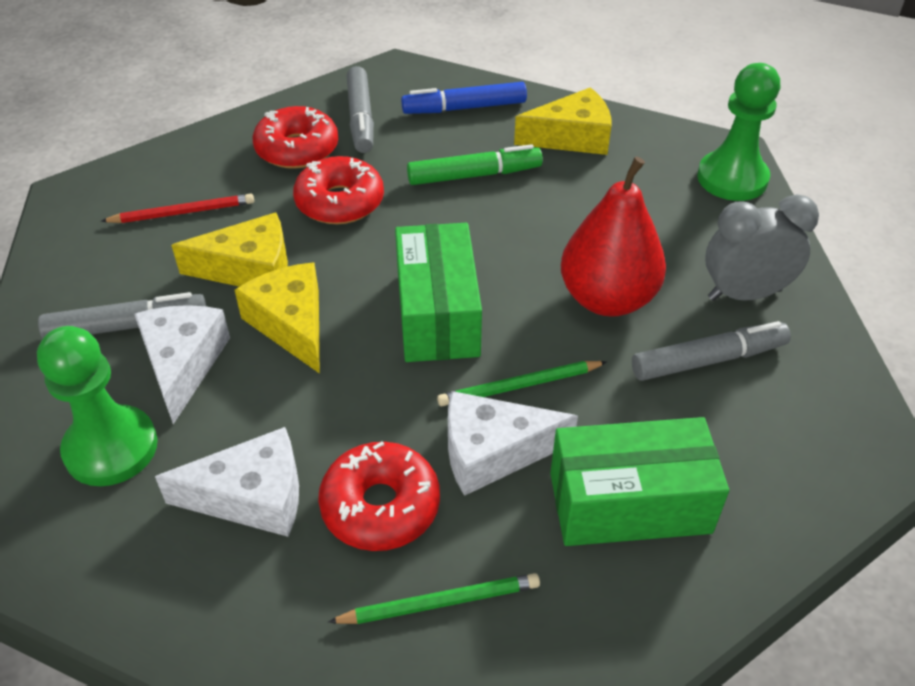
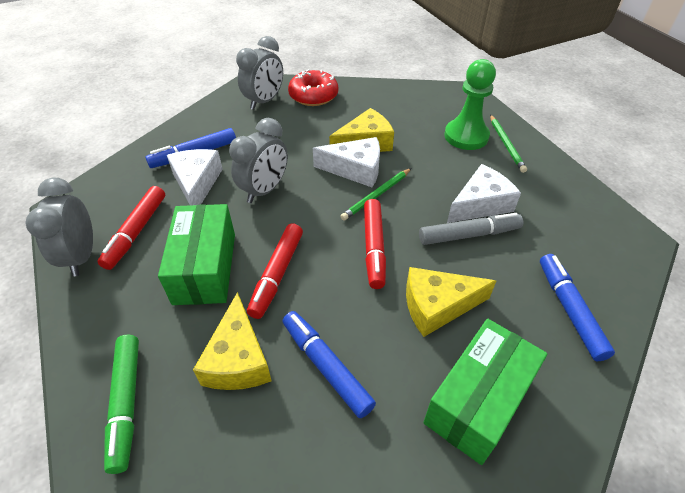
blue marker: [401,82,527,114] = 1 -> [145,128,236,168] [282,311,376,418] [540,254,615,361] = 3
green pawn: [37,326,158,486] [697,63,780,201] = 2 -> [444,59,496,150] = 1
grey clock: [705,194,819,301] = 1 -> [25,178,93,277] [229,118,288,203] [236,36,283,110] = 3
grey marker: [38,292,206,339] [347,66,374,153] [632,321,791,381] = 3 -> [419,213,523,245] = 1
red donut: [253,106,338,169] [293,156,384,224] [318,441,440,551] = 3 -> [288,69,338,106] = 1
red marker: none = 0 -> [98,186,165,270] [247,223,303,319] [364,199,386,289] = 3
red pear: [561,156,666,317] = 1 -> none = 0
red pencil: [101,194,254,223] = 1 -> none = 0

